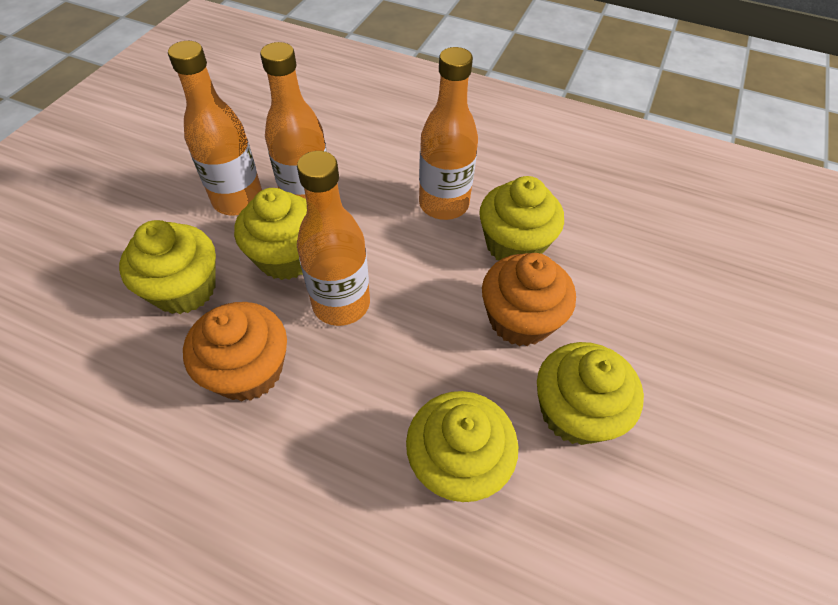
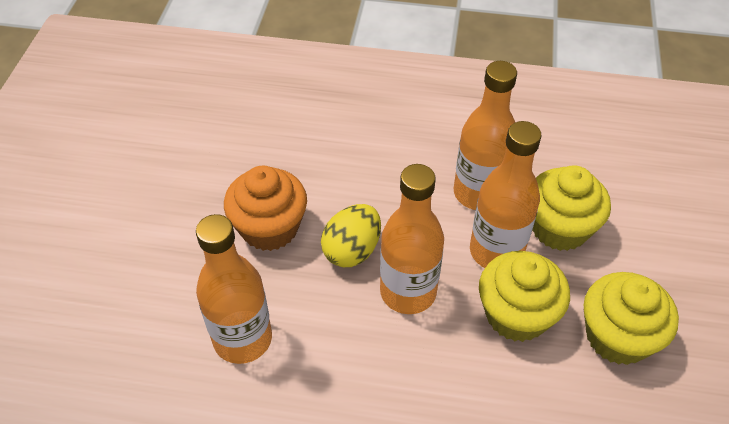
orange cupcake: [183,302,287,401] [482,253,576,346] = 2 -> [224,166,307,251] = 1
yellow cupcake: [119,220,216,314] [234,188,307,280] [406,391,518,502] [479,176,564,260] [537,342,644,445] = 5 -> [479,251,570,342] [532,165,611,251] [584,272,679,365] = 3
yellow egg: none = 0 -> [321,204,381,267] = 1

